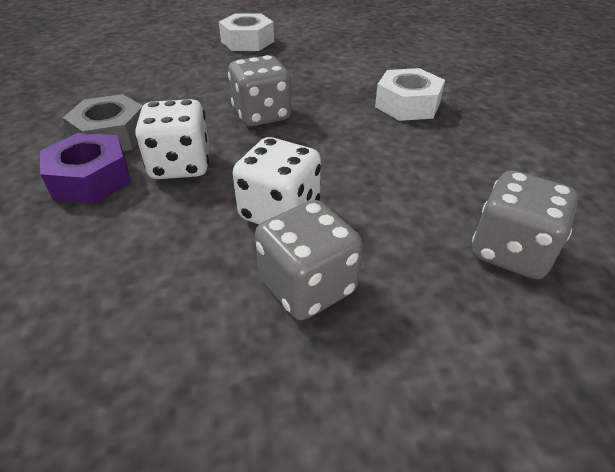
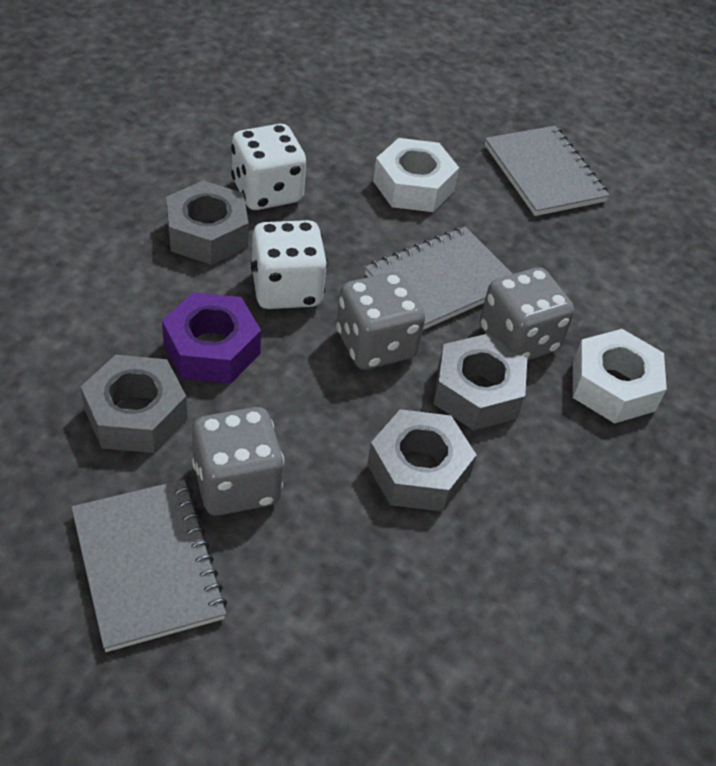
grey notebook: none = 0 -> [71,479,227,652] [365,226,512,330] [485,126,610,216] = 3
grey nut: [63,94,143,151] = 1 -> [80,355,188,453] [166,180,249,265] [367,409,477,511] [433,334,527,431] = 4

